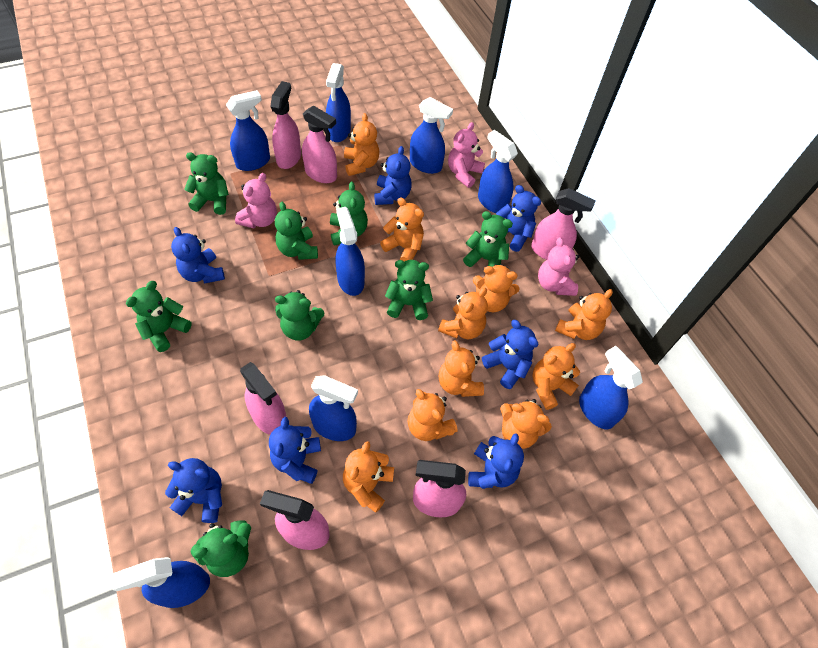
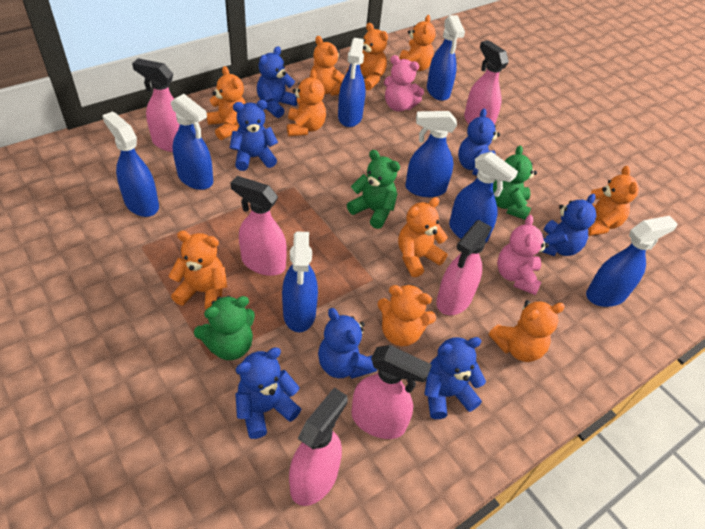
green teddy bear: [126,281,192,352] [185,152,229,215] [191,520,251,577] [275,202,318,260] [275,290,324,341] [330,182,368,246] [385,260,433,320] [463,211,513,267] = 8 -> [194,296,255,360] [347,150,400,229] [493,146,537,220] = 3
pink teddy bear: [235,173,277,228] [448,122,485,188] [538,237,579,296] = 3 -> [384,55,424,112] [497,215,549,295] = 2

